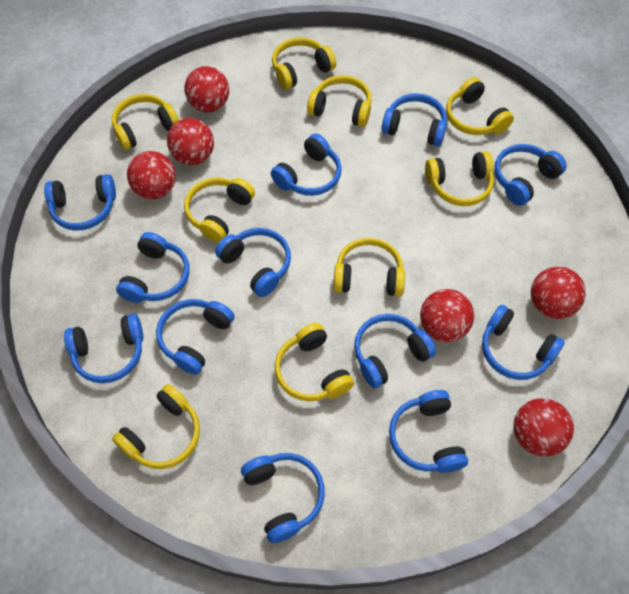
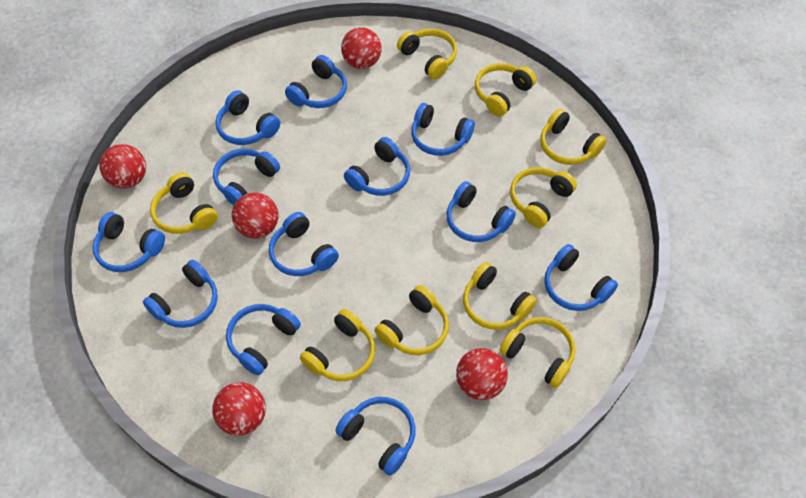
red ball: [127,151,176,199] [167,118,214,165] [184,66,229,112] [420,289,474,342] [513,398,574,457] [531,267,586,319] = 6 -> [99,144,146,189] [212,382,266,436] [232,193,278,239] [341,27,382,69] [456,348,508,400] = 5

